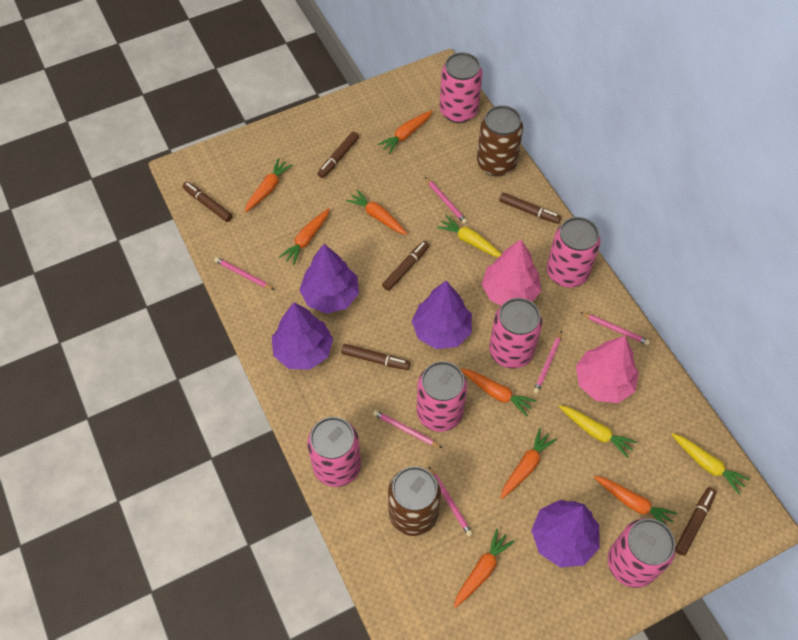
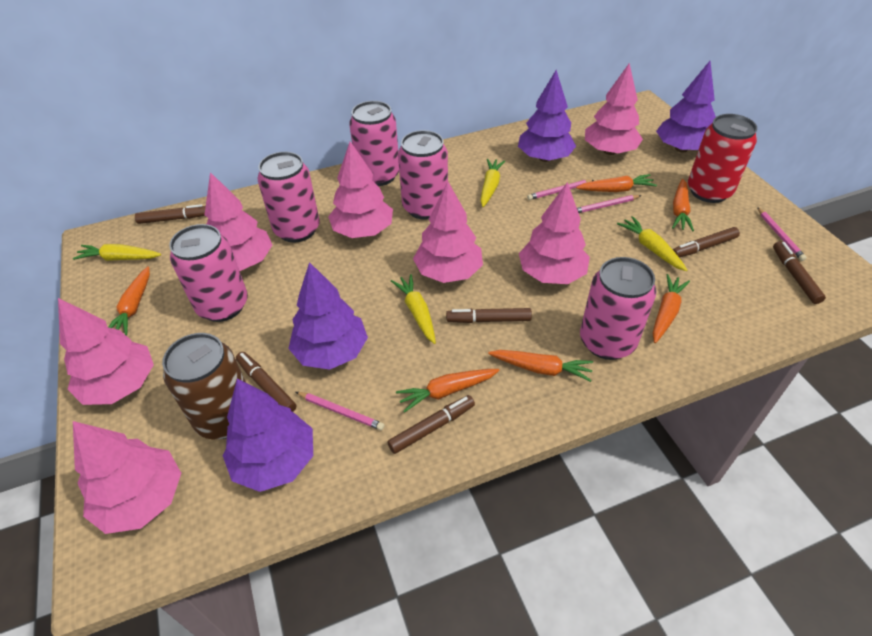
brown can: [388,466,441,536] [477,105,523,176] = 2 -> [162,333,246,439] = 1
orange carrot: [244,158,293,212] [279,208,330,265] [346,190,407,235] [378,110,433,154] [454,529,515,608] [460,369,536,416] [501,428,557,499] [594,476,677,525] = 8 -> [109,266,150,336] [396,369,500,413] [488,350,593,382] [576,174,657,192] [653,274,690,343] [672,179,694,231] = 6
pink can: [307,417,361,487] [416,361,467,432] [440,52,483,123] [489,298,542,368] [547,217,601,288] [608,518,676,588] = 6 -> [169,224,248,322] [257,152,320,242] [349,101,399,186] [398,130,448,220] [580,257,656,360] = 5
pink pencil: [214,257,274,290] [373,410,442,448] [425,177,467,224] [429,467,473,537] [533,331,562,394] [580,312,650,345] = 6 -> [296,392,384,430] [527,180,594,200] [577,195,642,213] [757,207,807,261] = 4
pink tree: [482,239,541,306] [576,336,639,403] = 2 -> [58,298,154,405] [73,421,181,534] [205,172,272,271] [328,141,393,238] [413,181,483,283] [519,182,590,284] [585,63,643,155] = 7
red can: none = 0 -> [688,114,757,203] = 1
yellow carrot: [437,215,502,257] [559,405,637,458] [671,433,750,494] = 3 -> [73,244,161,261] [391,274,436,344] [480,159,505,207] [617,216,687,271] = 4

